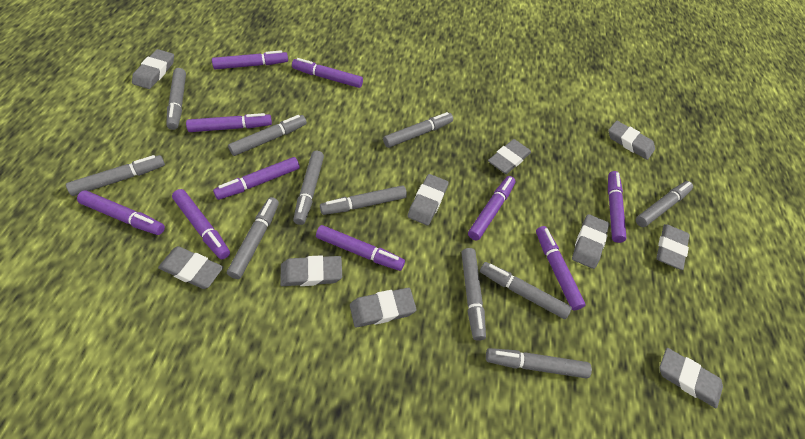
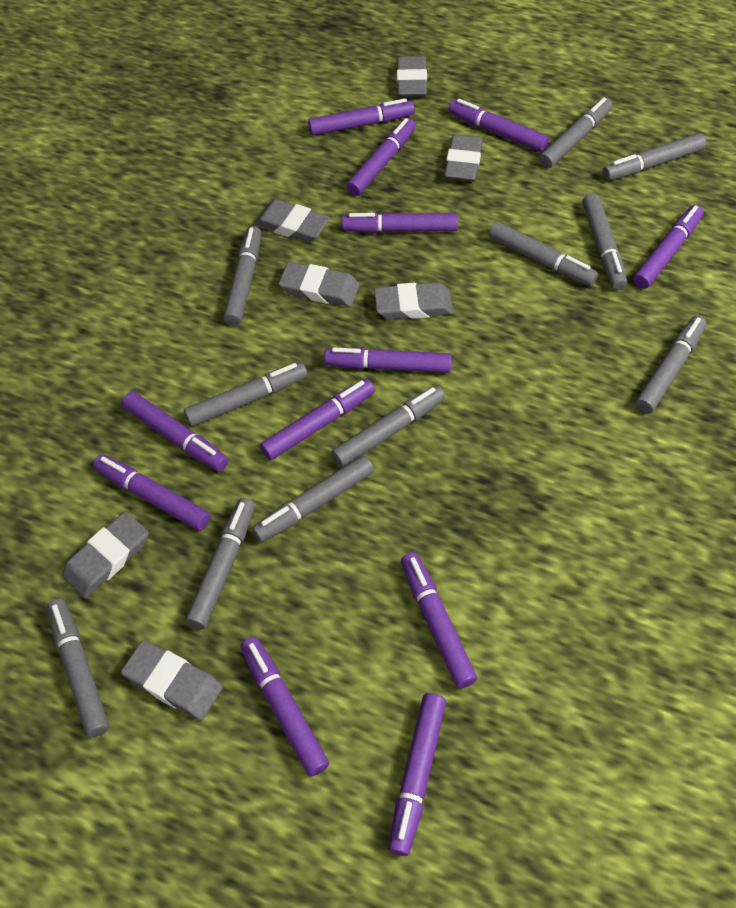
grey eraser: [132,49,174,89] [158,246,223,289] [280,255,342,286] [350,288,417,328] [408,174,449,225] [488,139,531,174] [572,214,609,269] [608,121,655,160] [656,224,690,270] [660,348,723,408] = 10 -> [62,512,149,598] [121,640,223,720] [254,199,330,242] [279,262,360,307] [374,282,453,319] [397,56,427,97] [444,134,483,182] = 7
purple marker: [77,190,165,235] [172,189,230,259] [186,113,272,132] [212,50,288,69] [213,157,300,200] [292,58,363,88] [316,225,405,271] [468,176,515,241] [536,226,586,310] [608,171,626,243] = 10 -> [93,454,210,531] [122,391,228,472] [240,637,329,777] [260,379,375,460] [308,98,415,136] [324,347,452,373] [342,213,458,233] [346,118,416,196] [388,693,446,856] [401,552,477,688] [448,99,549,152] [633,205,704,289] = 12

